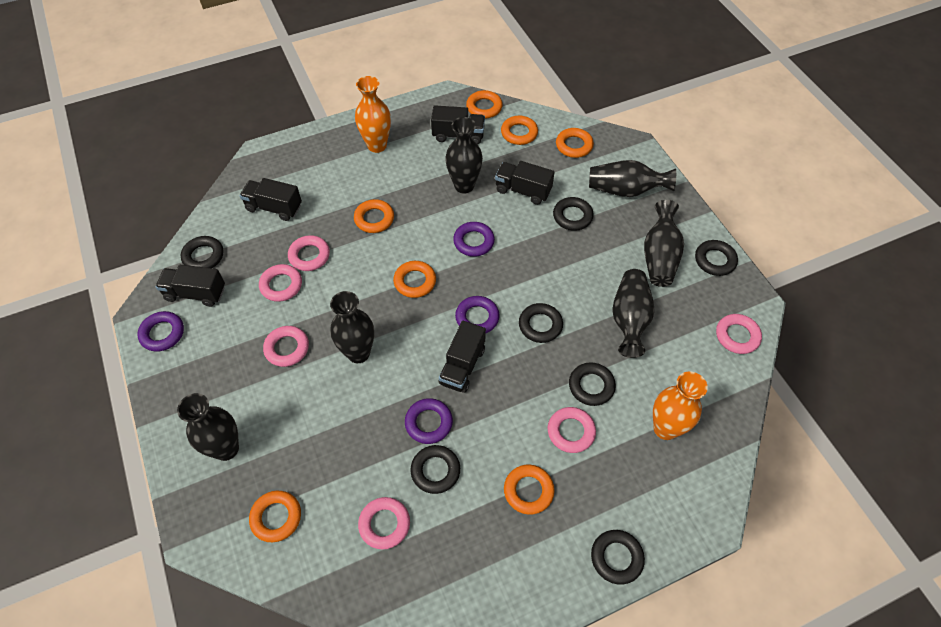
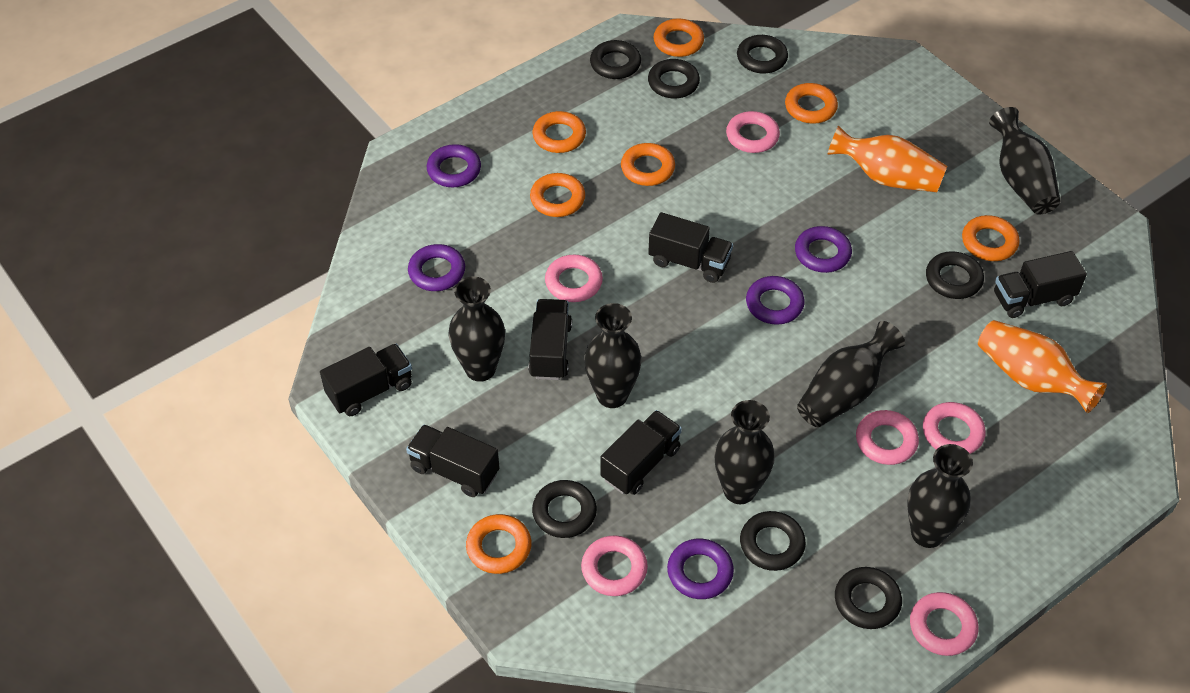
black truck: [156,265,225,307] [239,178,302,221] [431,105,485,144] [439,321,486,393] [495,161,555,205] = 5 -> [320,344,412,416] [406,424,500,497] [528,299,572,380] [600,410,682,495] [648,212,733,283] [994,251,1087,318] = 6
purple ring: [138,311,184,352] [405,398,453,444] [453,222,495,257] [455,296,500,333] = 4 -> [408,244,465,291] [427,144,481,187] [667,539,734,599] [746,276,805,325] [795,226,852,273] = 5

